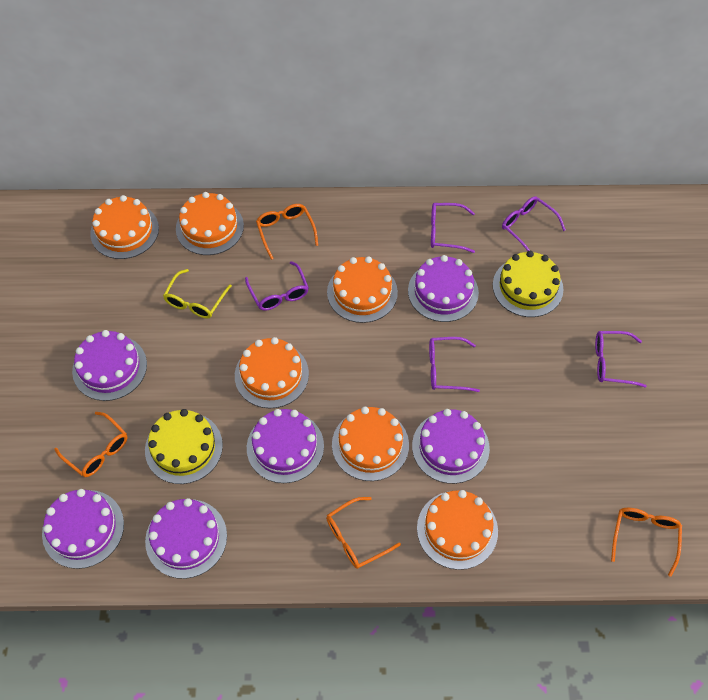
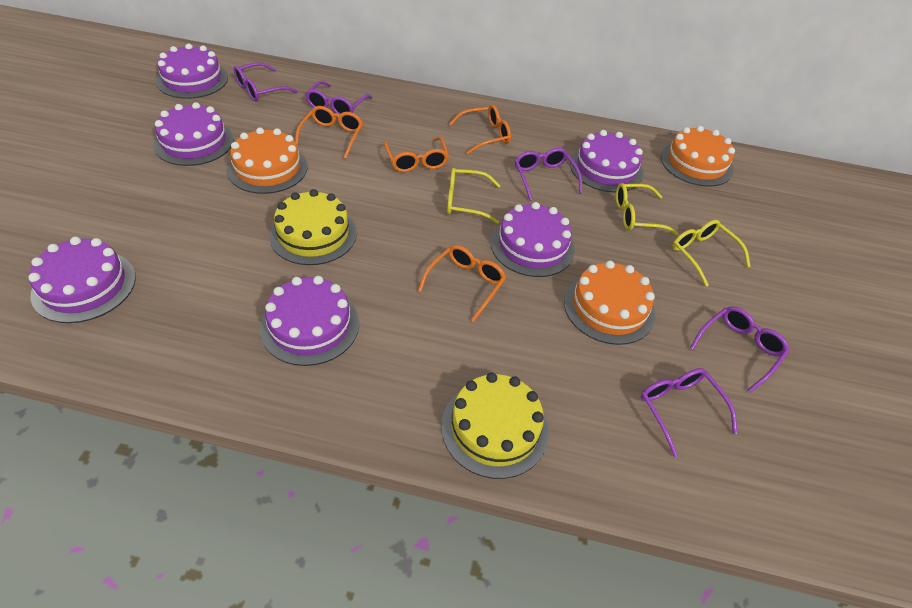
orange cake: [90,195,159,259] [176,192,244,255] [235,337,309,408] [327,256,398,323] [332,407,409,481] [417,490,498,570] = 6 -> [227,127,308,194] [564,261,655,345] [661,126,735,187] = 3
yellow glasses: [163,269,232,319] = 1 -> [447,168,500,224] [616,183,678,235] [672,220,751,286] = 3

